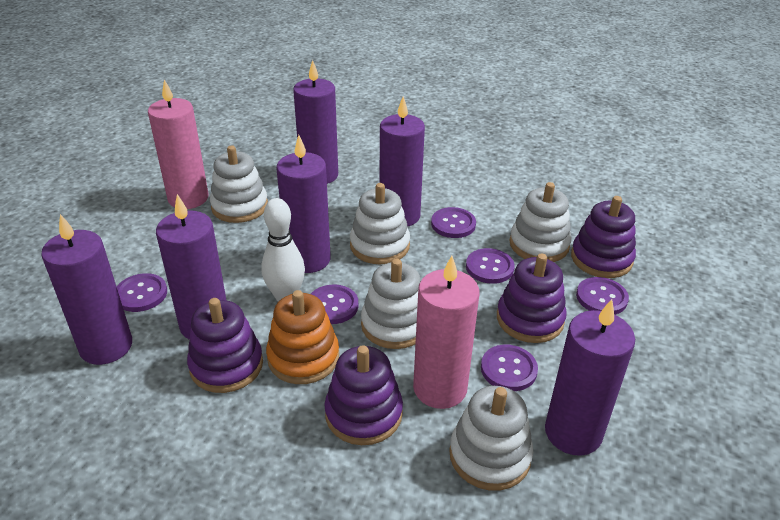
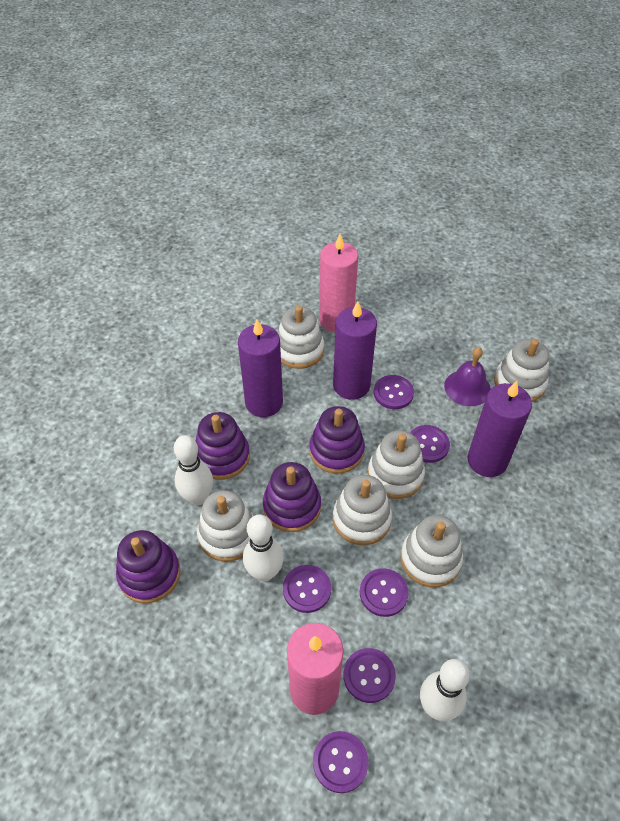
orange stacking toy: [266,290,339,384] = 1 -> none = 0
purple bell: none = 0 -> [444,347,491,406] = 1
purple candle: [41,214,132,365] [156,194,227,340] [276,135,331,273] [293,60,338,184] [380,96,425,227] [545,299,635,456] = 6 -> [238,319,283,417] [333,301,377,400] [468,381,532,477] = 3
white bowling pin: [261,198,305,302] = 1 -> [174,435,213,505] [243,514,284,581] [420,659,470,721] = 3
white stacking toy: [210,145,268,223] [350,183,410,264] [361,259,421,349] [449,386,533,491] [510,182,572,262] = 5 -> [197,490,253,562] [277,306,324,369] [333,475,392,545] [368,430,425,499] [400,515,463,587] [494,339,549,402] = 6

